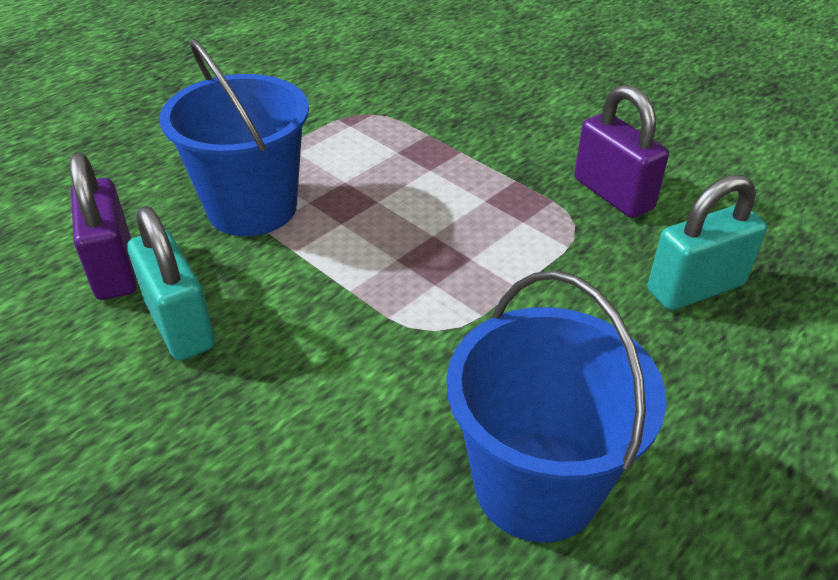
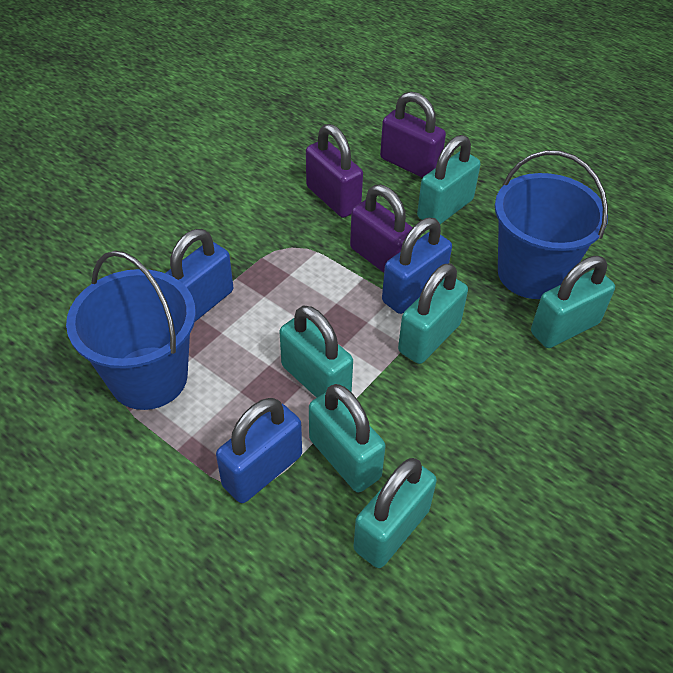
blue padlock: none = 0 -> [165,229,233,322] [216,398,302,503] [382,218,452,314] = 3
purple padlock: [70,153,137,300] [574,85,669,218] = 2 -> [306,124,363,218] [350,185,413,273] [380,92,446,178] = 3
turquoise padlock: [127,206,215,361] [648,175,767,310] = 2 -> [279,305,353,398] [309,384,386,493] [354,458,437,568] [398,263,468,364] [417,135,481,224] [531,256,615,348] = 6

